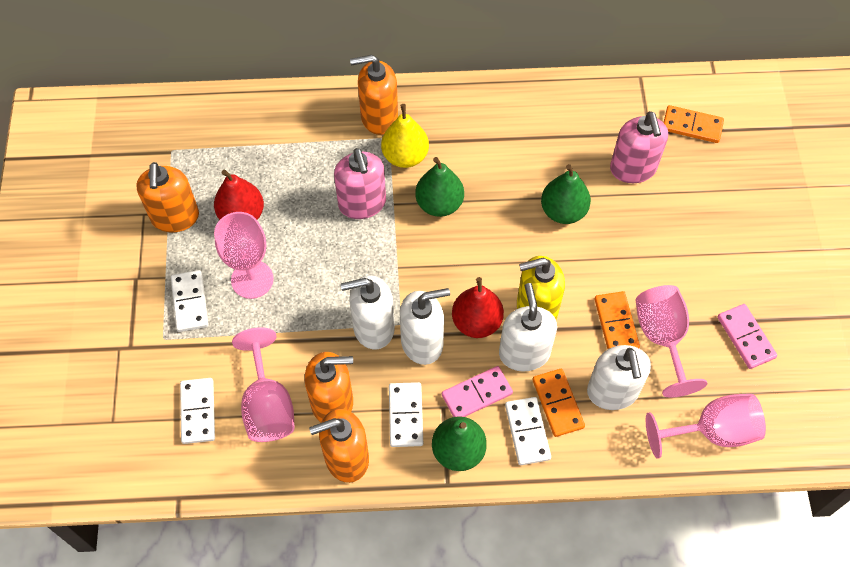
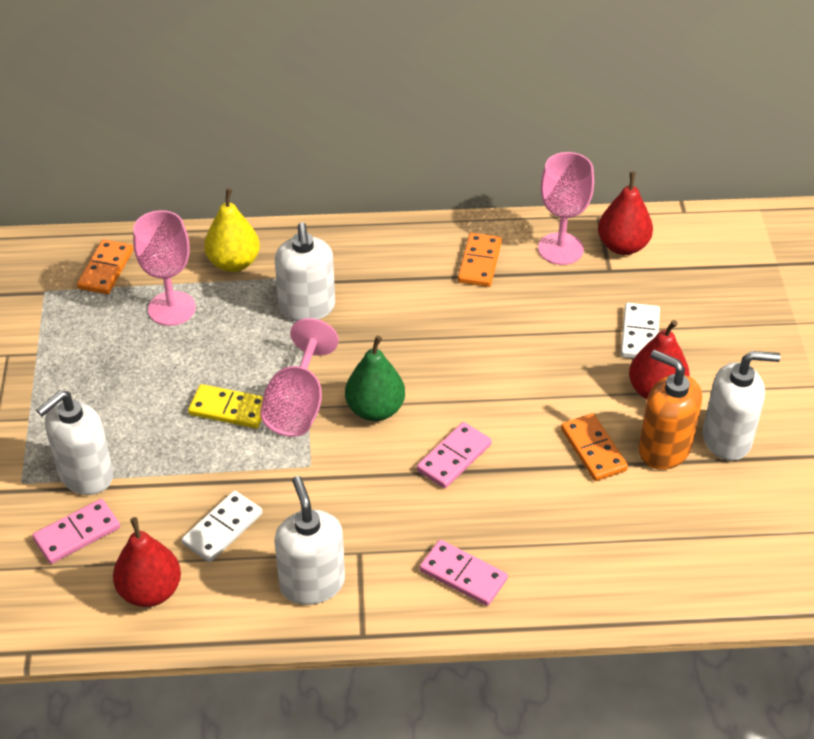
green pear: [415,157,464,217] [432,416,487,471] [541,164,591,224] = 3 -> [345,336,405,421] = 1
orange soap dispenser: [136,162,199,232] [305,352,353,422] [309,409,369,483] [350,55,398,135] = 4 -> [639,350,702,470] = 1
pink domino: [442,366,513,417] [718,304,777,369] = 2 -> [32,499,120,564] [417,422,492,488] [419,540,508,606] = 3
pink goblet: [214,212,274,299] [232,327,295,442] [635,285,707,397] [646,394,766,459] = 4 -> [133,210,196,326] [260,318,339,437] [538,152,594,265] = 3
pink soap dispenser: [334,148,386,219] [610,111,668,183] = 2 -> none = 0
red pear: [214,170,264,220] [452,277,504,338] = 2 -> [113,517,181,607] [598,172,653,255] [629,320,690,399] = 3
white domino: [171,270,209,332] [180,378,215,444] [389,382,423,447] [505,397,551,465] = 4 -> [181,491,262,562] [621,303,660,358] = 2
yellow domino: none = 0 -> [188,384,263,428] = 1
yellow soap dispenser: [517,256,565,320] = 1 -> none = 0

